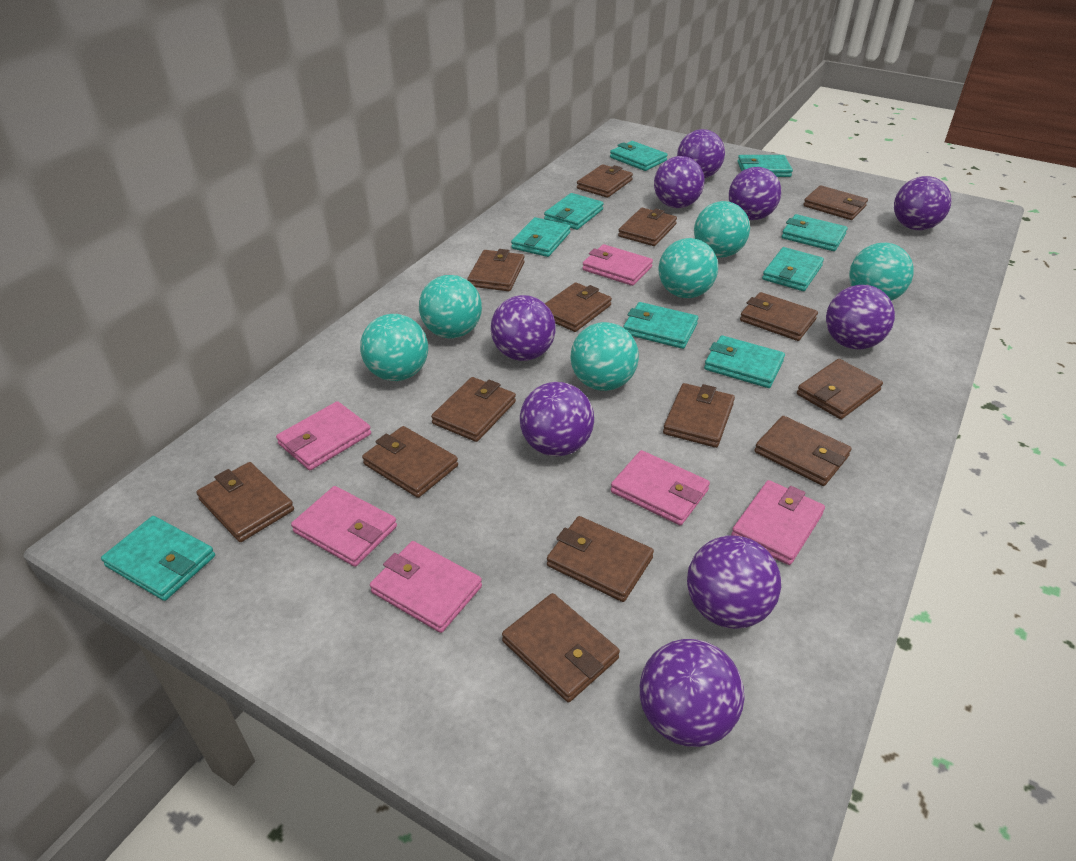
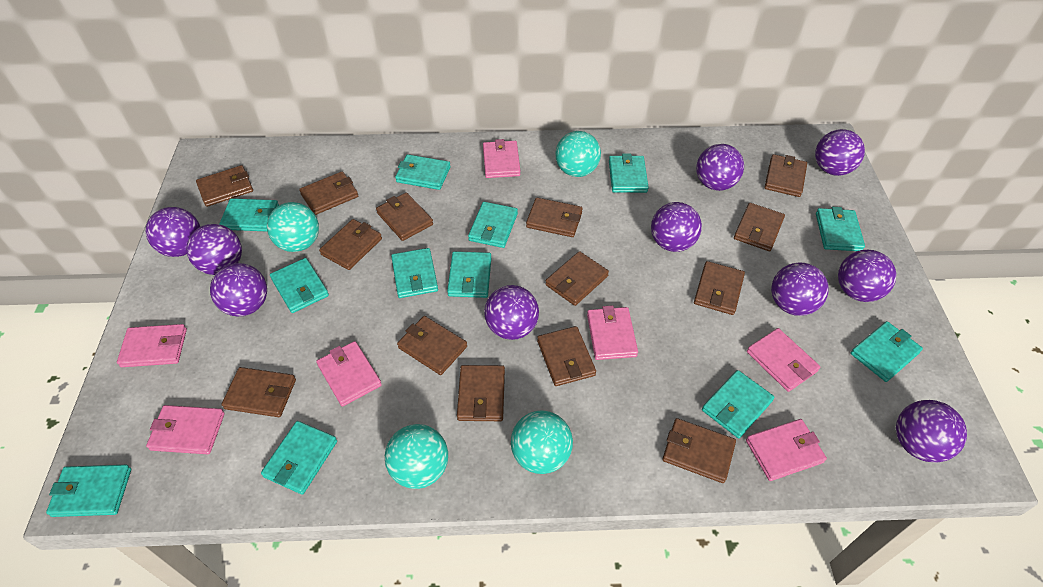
pink wallet: [276,401,371,470] [291,486,397,567] [370,541,482,633] [582,244,653,286] [611,450,710,525] [731,480,825,565] = 6 -> [117,324,187,367] [146,405,225,454] [316,341,382,407] [483,139,520,178] [587,305,638,360] [746,419,827,481] [747,328,820,392] = 7
purple ball: [491,295,556,361] [520,382,594,456] [640,639,744,747] [654,156,705,208] [677,129,725,179] [687,535,781,629] [729,167,781,220] [826,285,895,349] [894,176,952,230] = 9 -> [146,207,200,257] [186,224,242,275] [210,263,267,316] [484,285,539,340] [651,202,702,252] [696,144,744,191] [771,263,829,316] [815,129,865,176] [838,250,896,302] [896,400,967,463] = 10
turquoise ball: [360,314,428,381] [419,275,482,338] [570,322,639,391] [658,238,718,298] [694,201,750,258] [849,243,914,301] = 6 -> [267,202,319,252] [385,424,448,489] [511,410,573,474] [555,131,601,177] = 4
turquoise wallet: [101,516,215,601] [511,217,571,257] [544,193,604,230] [610,141,668,171] [623,302,698,349] [704,335,785,388] [738,155,793,177] [762,247,824,291] [782,214,848,251] = 9 -> [46,465,131,517] [219,198,279,231] [261,421,337,495] [270,258,329,313] [391,248,438,298] [395,154,451,190] [447,251,491,298] [468,202,518,248] [609,153,649,193] [702,370,774,438] [816,207,865,251] [850,321,923,382] = 12

